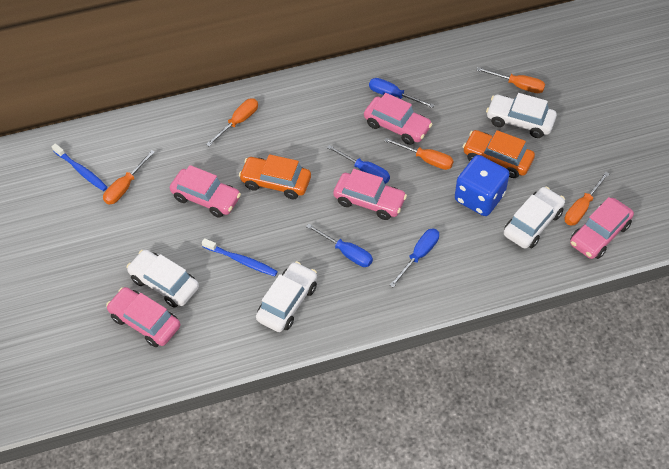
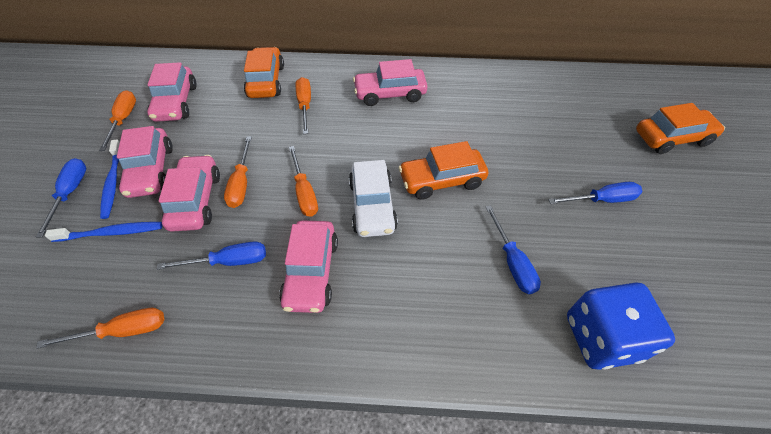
orange car: [239,154,311,200] [463,130,535,178] = 2 -> [244,47,284,98] [398,141,489,200] [636,103,725,154] = 3
white car: [127,250,199,308] [256,261,317,332] [486,93,557,138] [504,186,565,249] = 4 -> [349,160,398,237] = 1

